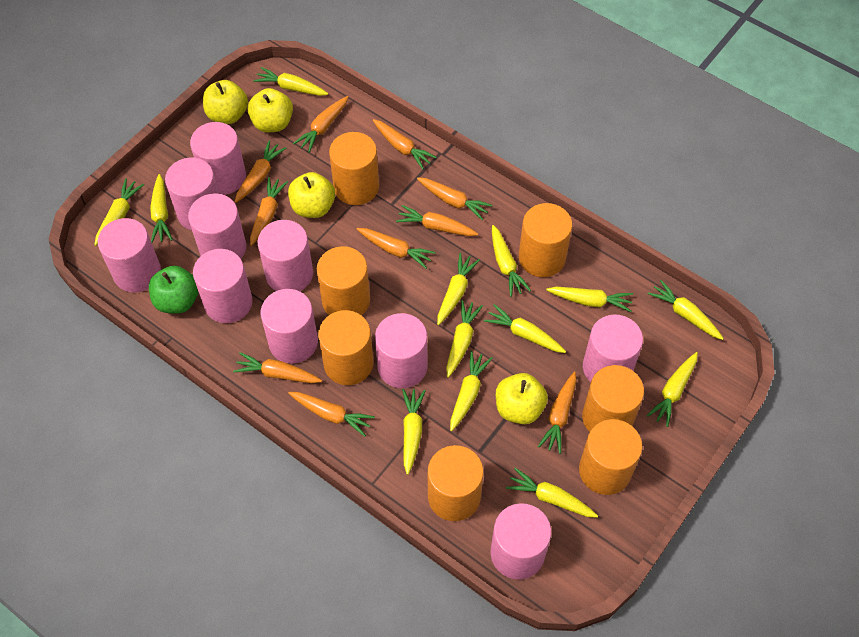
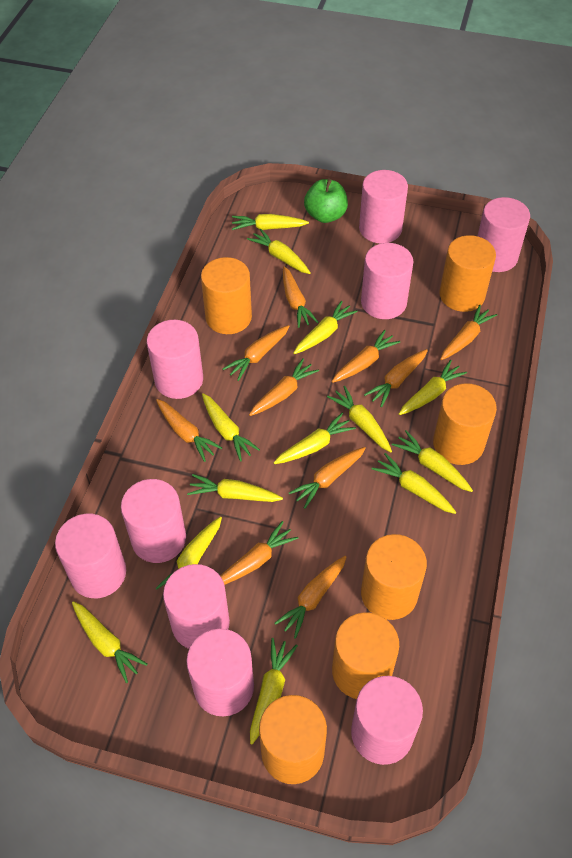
orange cylinder: [317,246,370,316] [318,310,373,385] [329,132,379,205] [428,445,484,521] [519,203,572,277] [579,419,643,495] [582,365,644,432] = 7 -> [201,257,252,334] [259,695,327,784] [332,613,399,699] [361,534,427,620] [433,383,497,465] [439,235,496,312] = 6
pink cylinder: [98,218,161,292] [165,158,219,230] [188,193,246,258] [190,122,246,195] [193,249,253,323] [257,220,313,291] [261,289,318,364] [375,313,427,388] [491,503,551,580] [583,314,643,382] = 10 -> [55,514,126,598] [121,479,186,563] [147,320,203,399] [163,564,230,649] [186,629,254,716] [351,676,423,765] [359,170,408,243] [361,243,413,319] [478,197,530,272] = 9
yellow apple: [203,80,248,124] [247,88,293,132] [288,172,335,218] [496,373,548,424] = 4 -> none = 0

